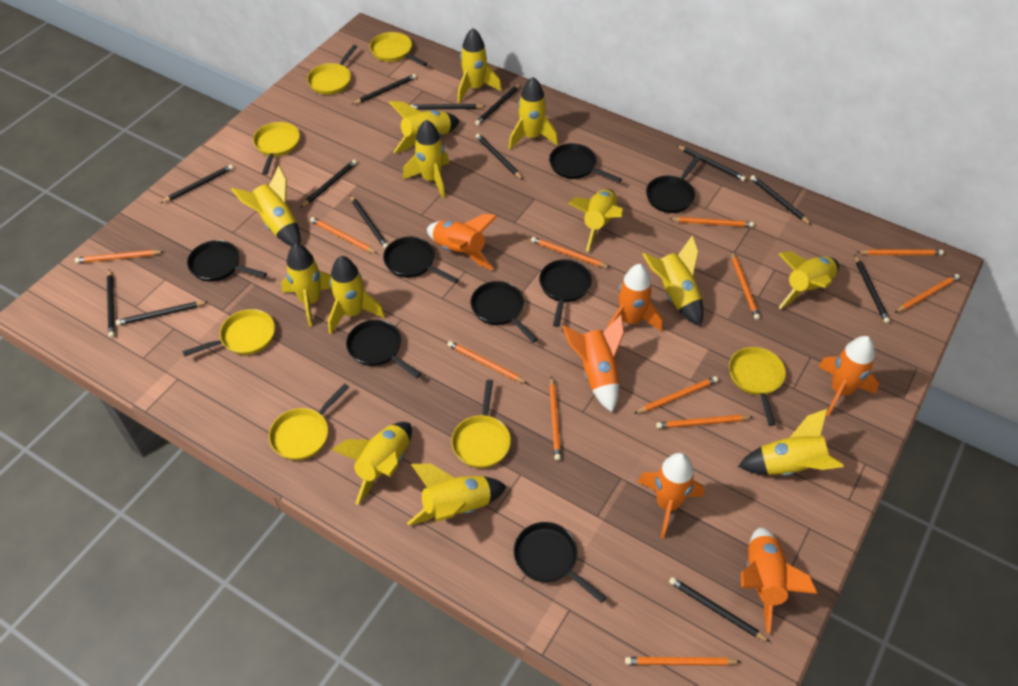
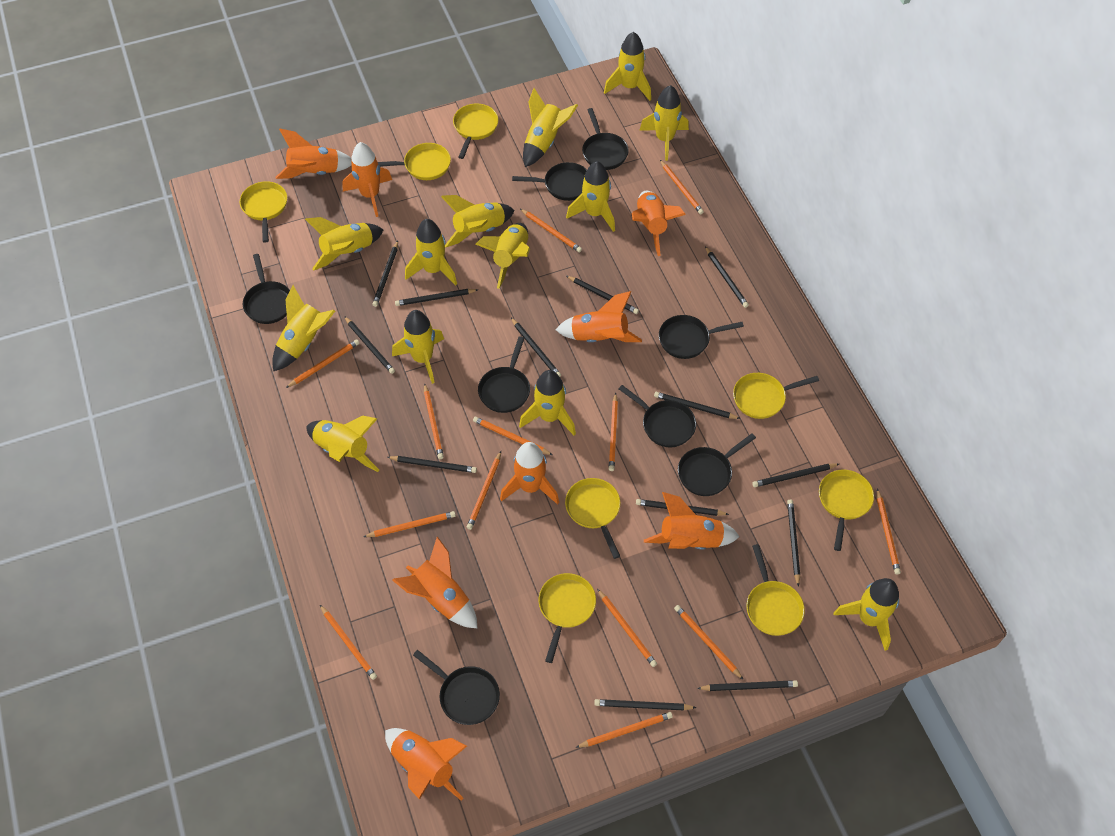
orange pencil: [75,250,164,263] [310,217,378,254] [448,341,528,384] [531,237,611,268] [549,376,561,461] [625,657,741,666] [634,376,718,414] [656,415,752,429] [670,217,754,227] [731,251,760,320] [857,249,944,255] [894,274,960,313] = 12 -> [286,339,359,388] [320,605,377,680] [363,511,456,537] [424,383,444,459] [467,451,501,530] [473,417,553,455] [520,209,582,252] [575,712,673,748] [597,589,657,667] [609,393,618,471] [660,160,704,214] [674,605,744,680] [877,489,901,574] = 13
orange rocket: [427,214,497,270] [562,314,624,412] [607,264,663,332] [638,453,704,538] [741,527,818,633] [818,336,879,416] = 6 -> [275,129,352,179] [342,142,392,217] [385,728,467,801] [392,537,477,628] [500,442,559,505] [556,291,642,342] [632,191,686,256] [644,492,740,549] = 8
yellow pan: [182,309,275,357] [253,122,300,175] [269,383,349,460] [307,45,358,95] [369,32,427,66] [451,380,511,468] [729,347,786,426] = 7 -> [240,181,287,243] [378,143,451,180] [453,103,498,159] [539,573,596,663] [565,478,620,559] [733,373,819,419] [746,544,805,636] [819,470,874,551] = 8

